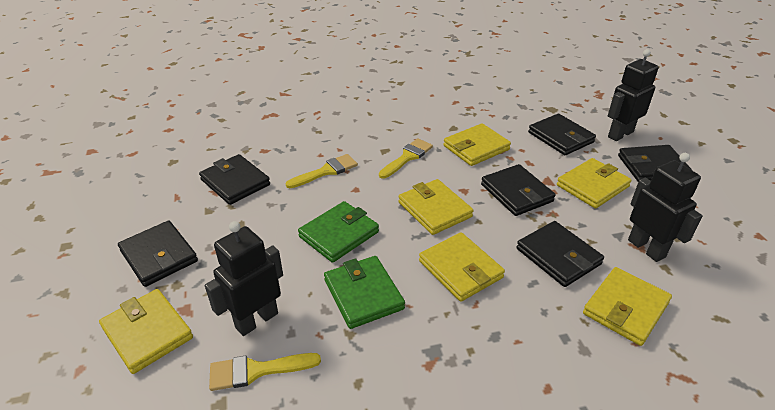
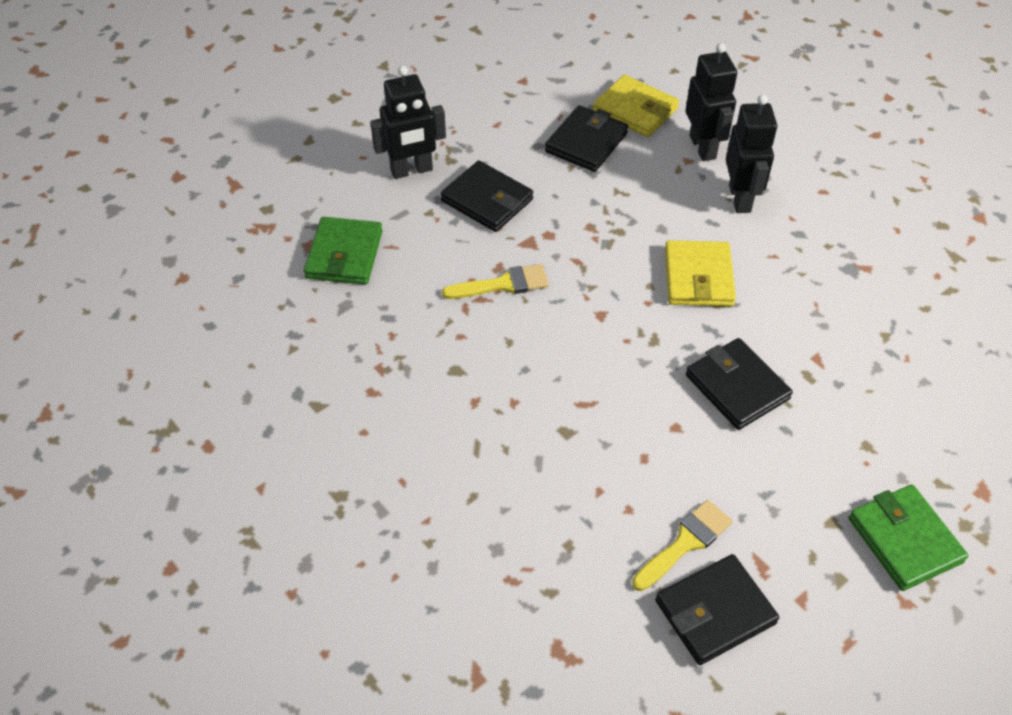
black wallet: [118,220,198,287] [199,154,270,205] [481,164,555,216] [517,221,604,287] [528,114,596,155] [618,145,692,182] = 6 -> [441,161,533,232] [545,105,628,172] [655,554,779,665] [686,338,793,430] = 4
yellow brush: [209,353,321,391] [286,154,358,188] [379,138,433,179] = 3 -> [442,264,549,299] [632,500,733,591] = 2
yellow wallet: [99,289,193,374] [398,179,473,235] [419,232,505,302] [443,123,511,166] [557,158,632,208] [583,267,672,346] = 6 -> [593,75,679,137] [665,240,736,306] = 2

